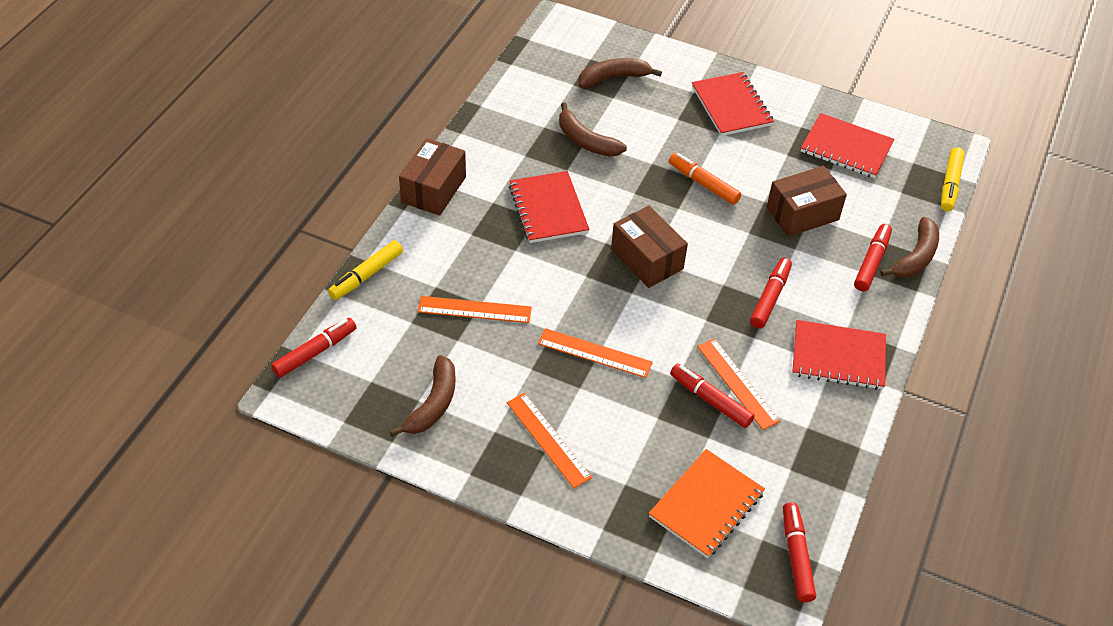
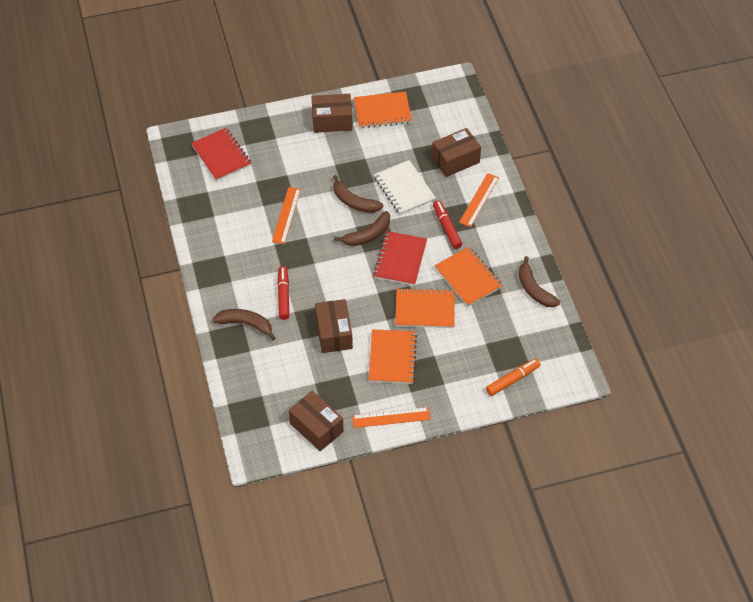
brown box: [399,138,466,216] [611,206,688,288] [766,166,847,237] = 3 -> [289,391,344,451] [312,94,353,133] [315,299,353,353] [432,128,481,177] = 4
orange notebook: [648,449,765,558] = 1 -> [354,92,412,129] [369,329,417,384] [395,288,455,328] [434,247,503,306] = 4
orange ruler: [418,296,532,323] [507,393,592,488] [538,328,653,378] [697,338,780,430] = 4 -> [272,187,301,244] [352,407,431,428] [459,173,499,227] = 3
red marker: [271,318,357,378] [670,363,755,428] [750,258,792,329] [783,502,816,602] [854,224,892,291] = 5 -> [277,266,290,320] [433,201,462,249] = 2
red notebook: [509,171,590,243] [692,72,774,136] [792,320,886,390] [801,113,895,178] = 4 -> [191,128,251,181] [373,231,427,286] = 2
white notebook: none = 0 -> [374,160,436,215] = 1
yellow marker: [328,240,403,300] [941,147,965,212] = 2 -> none = 0

